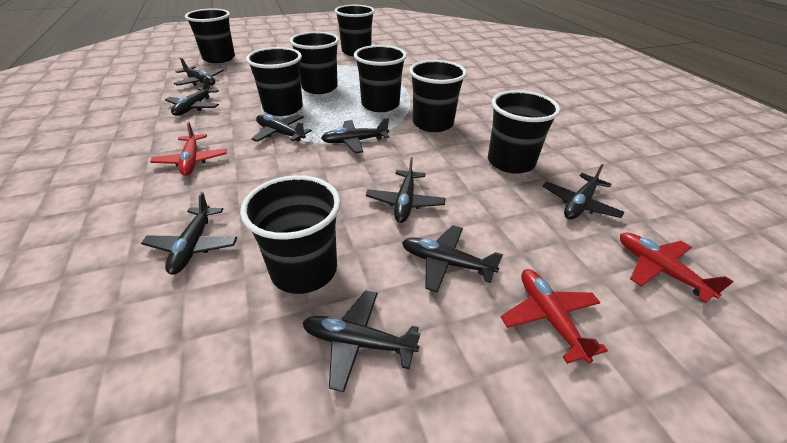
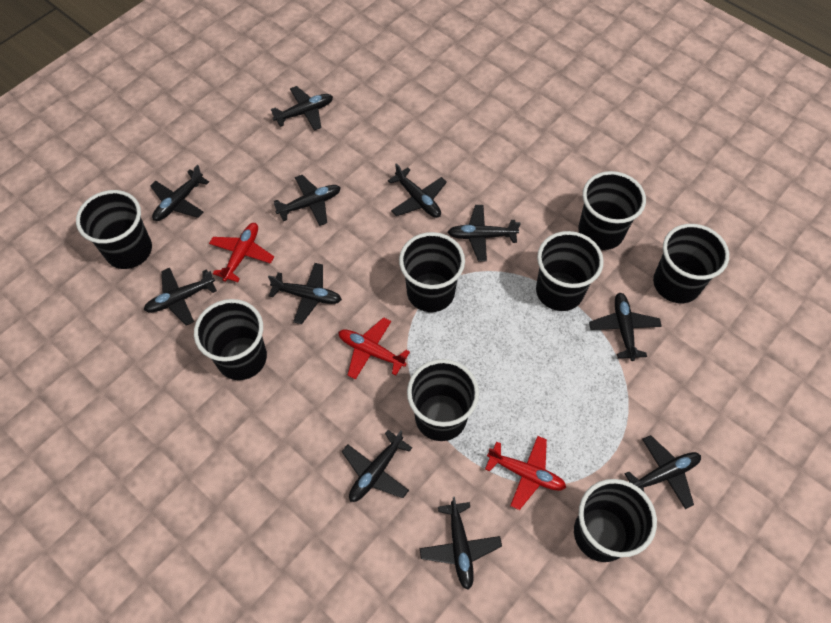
black plane: [141,192,237,275] [165,77,219,116] [174,58,224,86] [251,114,312,142] [303,290,421,392] [321,118,389,153] [366,157,445,223] [402,225,503,293] [542,164,625,220] = 9 -> [144,268,217,325] [150,165,209,221] [268,263,342,324] [271,86,333,131] [273,175,341,226] [342,430,412,502] [388,163,447,218] [419,497,502,590] [448,205,521,261] [589,292,662,361] [625,435,701,509] = 11

